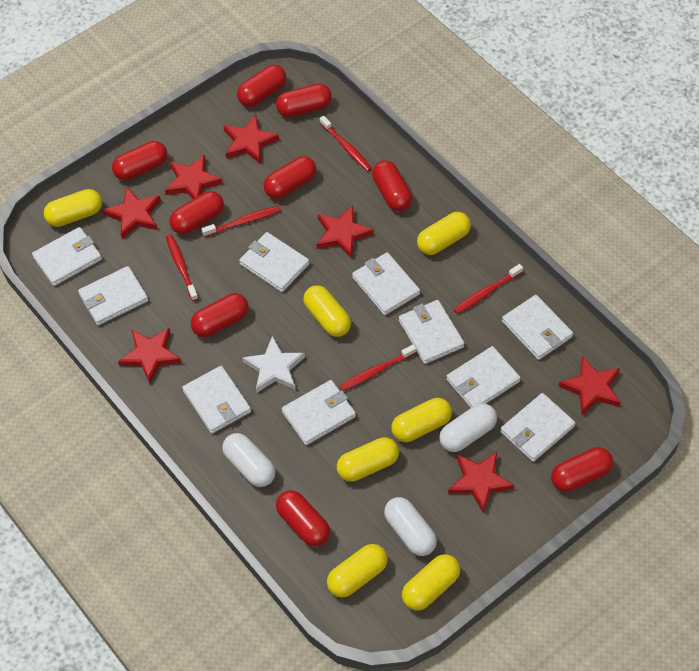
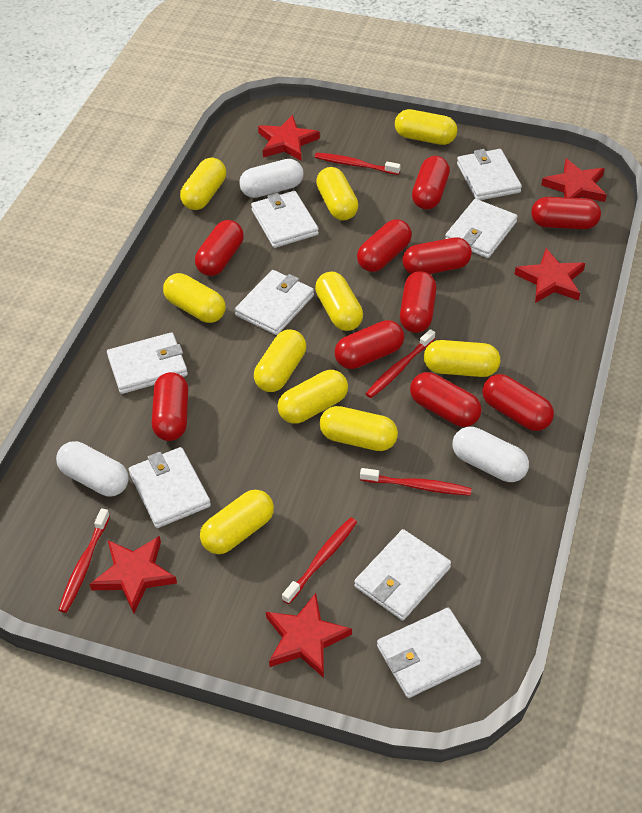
red capsule: [112,141,167,181] [169,191,224,234] [191,293,248,337] [237,65,286,107] [264,156,316,199] [276,84,332,117] [276,490,330,547] [372,161,412,211] [551,447,613,492] = 9 -> [152,372,188,441] [195,220,244,276] [335,320,404,369] [357,219,412,272] [400,271,436,333] [402,237,472,274] [410,372,482,427] [412,156,450,210] [482,374,554,431] [531,197,601,229] = 10
red star: [102,187,161,239] [118,328,182,384] [165,154,223,199] [223,115,279,164] [316,205,374,259] [448,452,514,513] [558,356,621,415] = 7 -> [89,536,177,614] [258,115,320,161] [266,593,352,678] [515,248,585,303] [541,158,607,202] = 5
white star: [242,336,305,393] = 1 -> none = 0
white wallet: [32,227,102,286] [78,266,148,325] [182,366,251,434] [239,232,310,292] [282,380,356,445] [352,252,420,315] [399,300,465,364] [446,346,520,408] [500,393,575,462] [502,295,573,360] = 10 -> [107,332,188,394] [129,447,211,528] [235,270,314,335] [251,191,319,248] [354,529,451,621] [377,608,481,698] [445,199,518,258] [457,149,522,200] = 8
yellow capsule: [44,189,102,227] [303,285,351,337] [327,544,388,597] [337,437,399,482] [391,398,452,442] [402,554,460,611] [417,212,471,255] = 7 -> [163,273,226,323] [180,158,226,210] [200,490,274,554] [254,329,306,392] [278,370,348,424] [315,271,363,331] [316,167,358,220] [319,406,398,451] [395,109,458,145] [424,340,501,377] = 10

